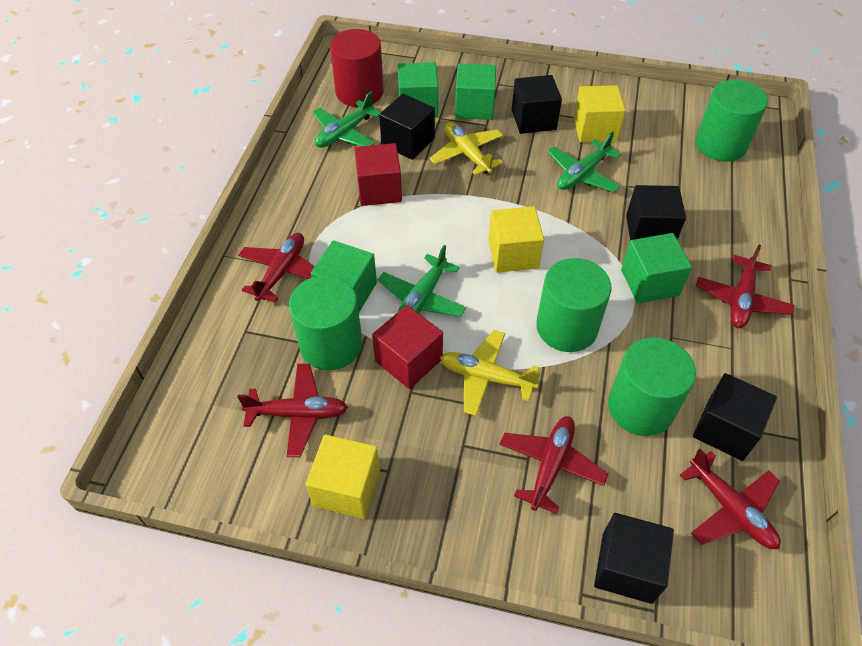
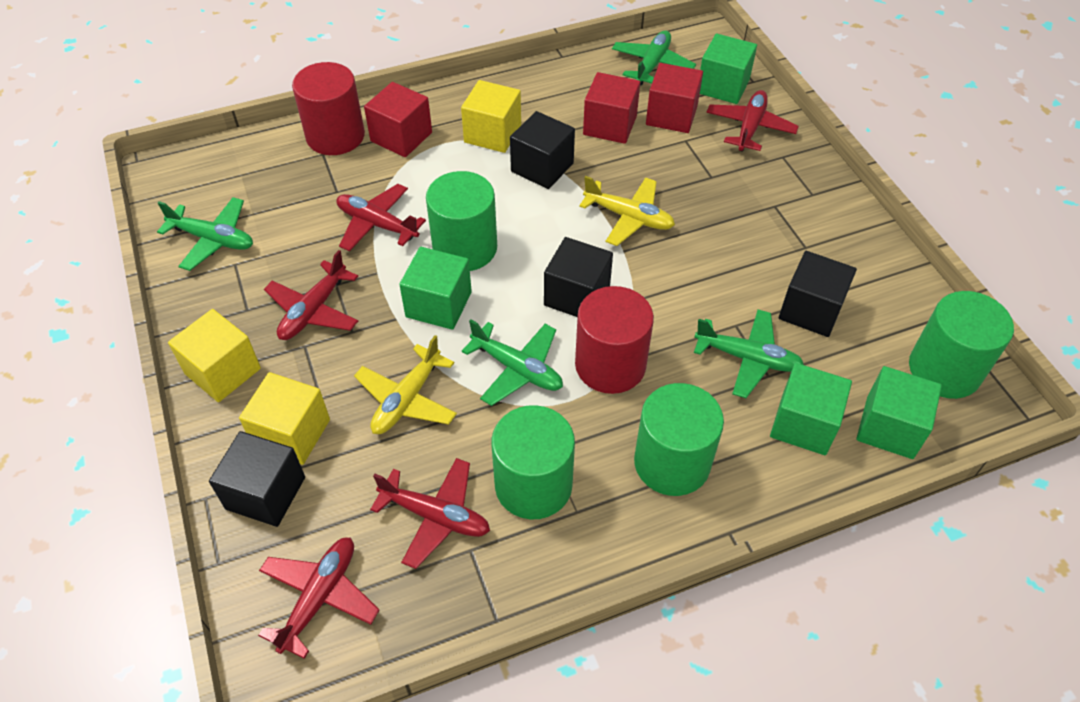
black cube: [379,94,435,160] [512,75,562,134] [594,513,674,604] [626,185,686,241] [693,373,777,461] = 5 -> [209,431,305,527] [510,111,575,189] [544,237,613,317] [779,251,857,337] = 4
green plane: [312,92,380,148] [378,245,466,317] [547,131,621,192] = 3 -> [157,197,253,271] [462,319,563,406] [612,31,696,86] [694,309,804,398] = 4
red cube: [354,143,402,206] [372,305,443,389] = 2 -> [364,82,432,157] [583,72,640,144] [646,63,703,133] = 3
red cylinder: [330,29,384,107] = 1 -> [292,62,365,155] [575,286,654,394] = 2

